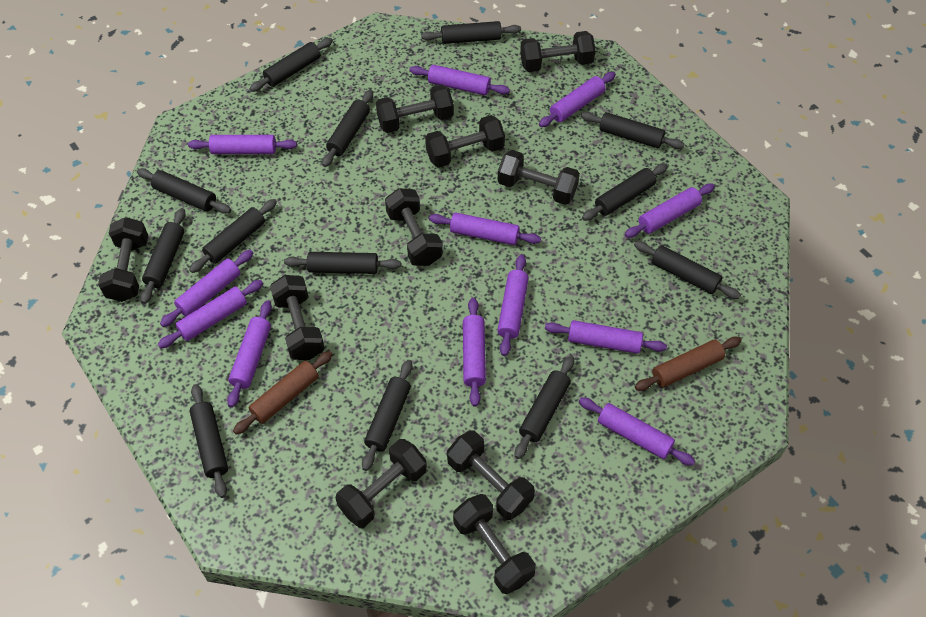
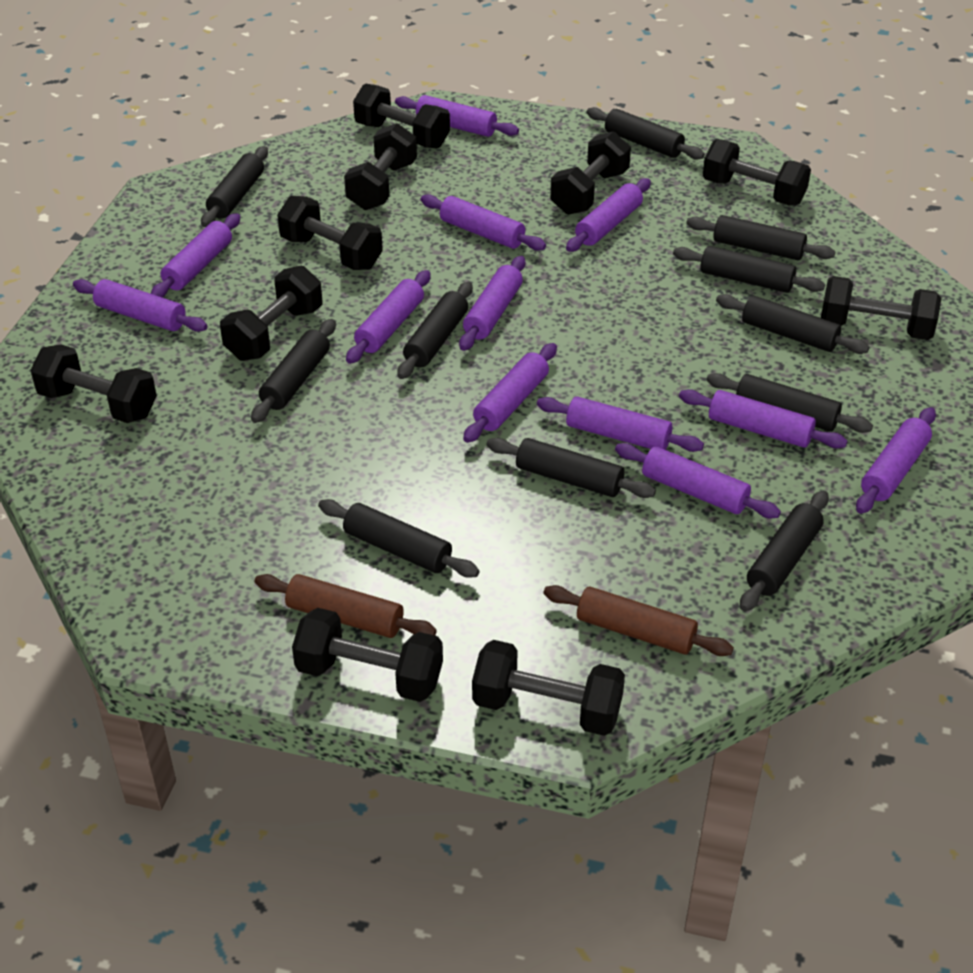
black rolling pin: [137,168,231,214] [140,208,186,304] [189,199,277,273] [190,384,228,498] [250,38,333,92] [284,252,401,274] [322,90,373,167] [362,360,413,471] [421,21,521,44] [515,356,574,459] [581,112,685,149] [582,163,668,221] [634,241,741,299] = 13 -> [201,146,268,227] [251,319,336,423] [318,499,479,578] [397,282,473,379] [487,438,656,498] [587,107,705,160] [673,246,825,293] [686,215,835,260] [707,373,873,433] [716,294,870,354] [740,490,829,612] = 11

